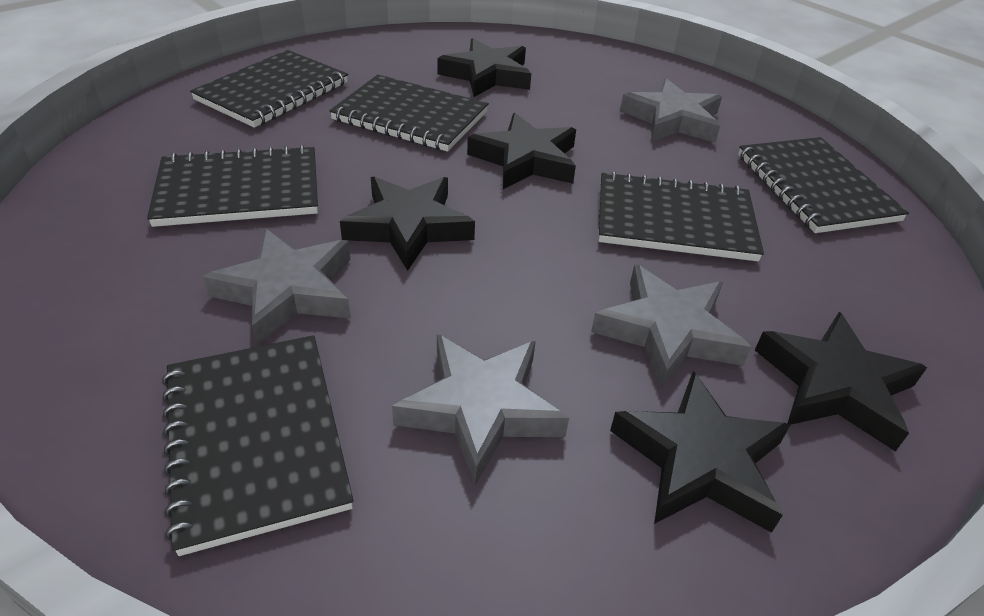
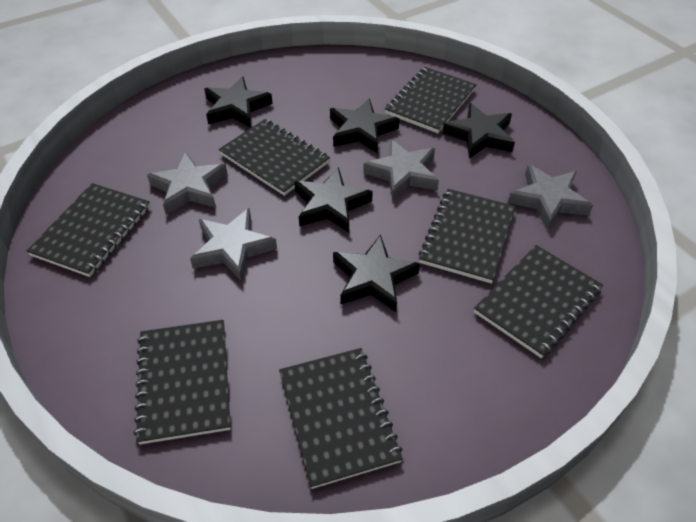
black notebook: [147,145,318,227] [162,335,354,556] [190,50,348,128] [329,75,489,152] [599,171,764,262] [738,137,909,233] = 6 -> [27,183,150,277] [134,320,231,444] [219,119,330,196] [279,348,403,489] [385,67,476,133] [419,189,516,284] [474,245,603,358] = 7

